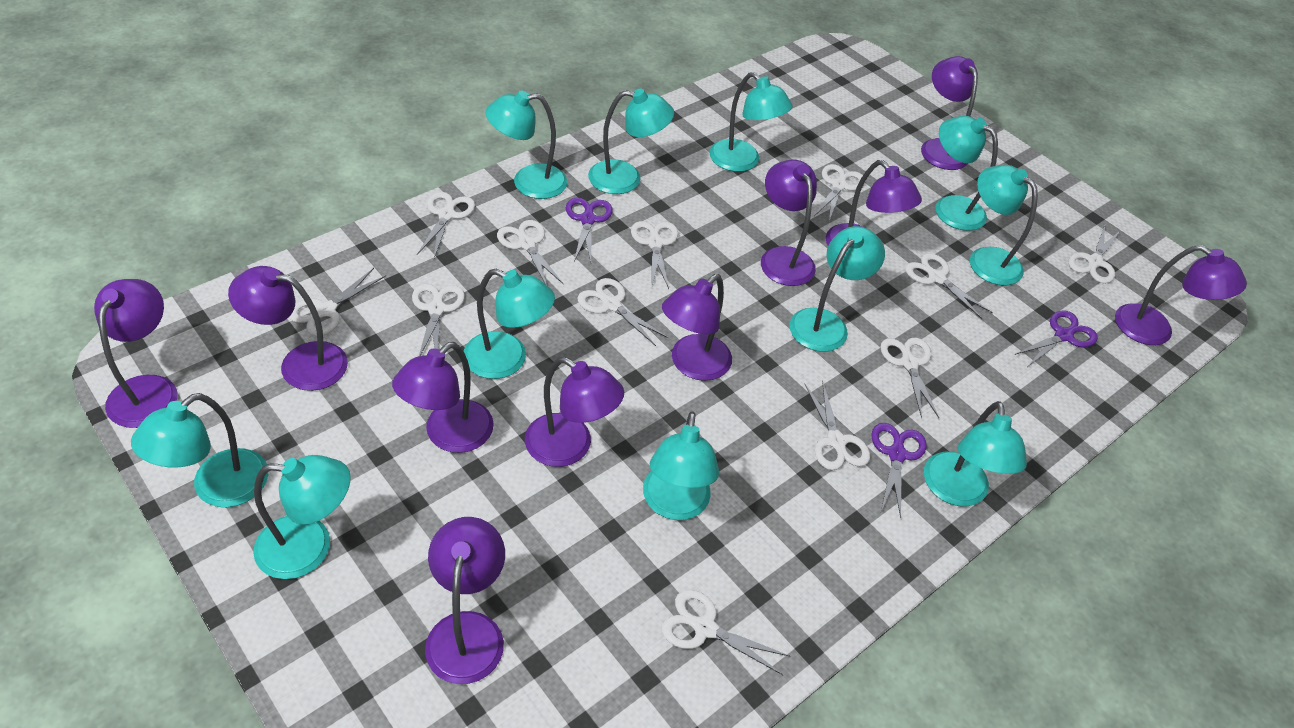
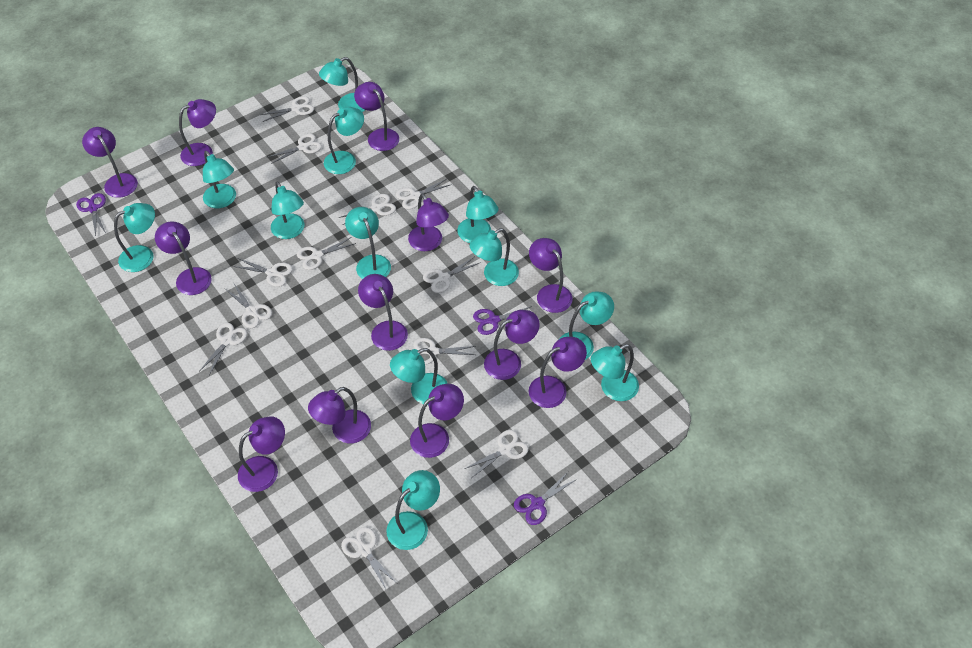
purple lamp: [94,279,177,428] [228,266,348,391] [392,342,494,453] [425,517,505,684] [525,357,624,467] [662,274,732,381] [761,159,817,286] [826,160,922,245] [921,56,978,170] [1115,245,1247,345] = 10 -> [82,127,138,198] [155,222,212,295] [179,99,216,166] [238,416,285,492] [308,387,371,443] [354,82,399,151] [358,274,408,351] [408,194,449,251] [410,384,464,458] [484,310,540,380] [529,238,572,313] [529,337,587,408] = 12
turquoise lamp: [131,393,268,507] [253,455,351,579] [464,269,555,379] [486,91,567,199] [588,89,674,194] [643,411,719,520] [709,72,793,172] [790,226,885,352] [924,401,1027,507] [935,116,998,231] [970,165,1038,286] = 11 -> [114,203,155,272] [203,151,236,208] [271,181,304,239] [319,57,365,112] [324,107,364,174] [345,207,391,279] [386,470,440,550] [390,348,448,405] [457,186,499,243] [470,228,519,286] [559,291,614,360] [591,344,639,401] = 12

